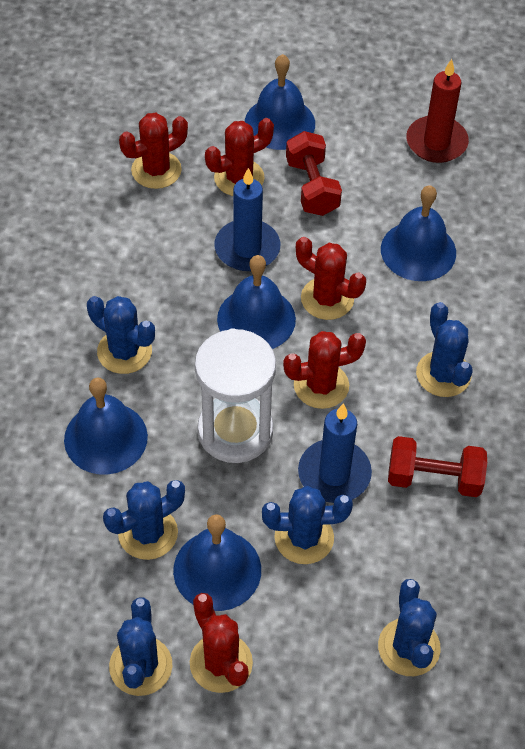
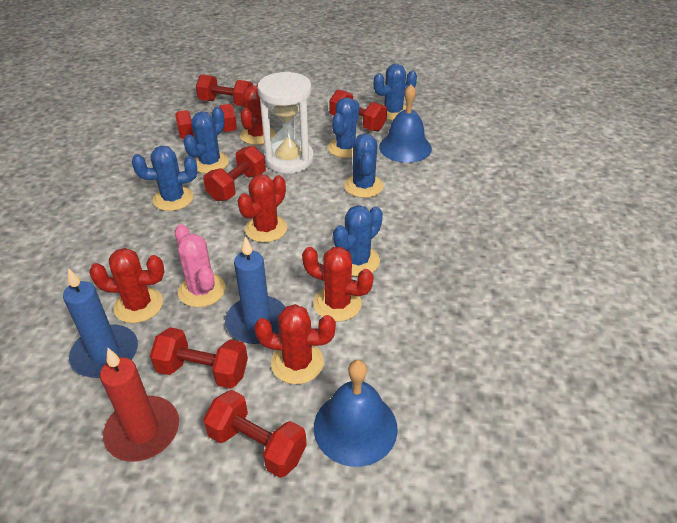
blue bell: [64,377,148,475] [173,514,261,611] [217,255,296,349] [245,54,315,150] [381,185,456,281] = 5 -> [314,360,398,467] [379,84,432,163] = 2
pink cactus: none = 0 -> [175,224,226,308] = 1
red dumbbell: [286,131,342,216] [388,436,487,497] = 2 -> [150,327,248,389] [175,104,237,139] [196,74,253,107] [203,146,266,201] [203,390,307,478] [329,90,387,131] = 6

